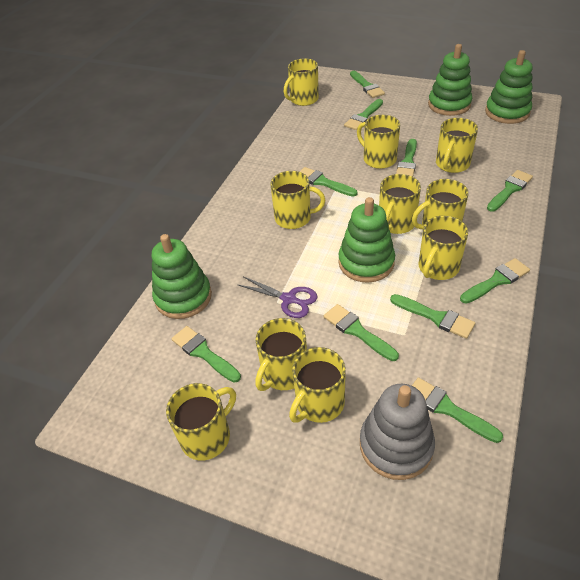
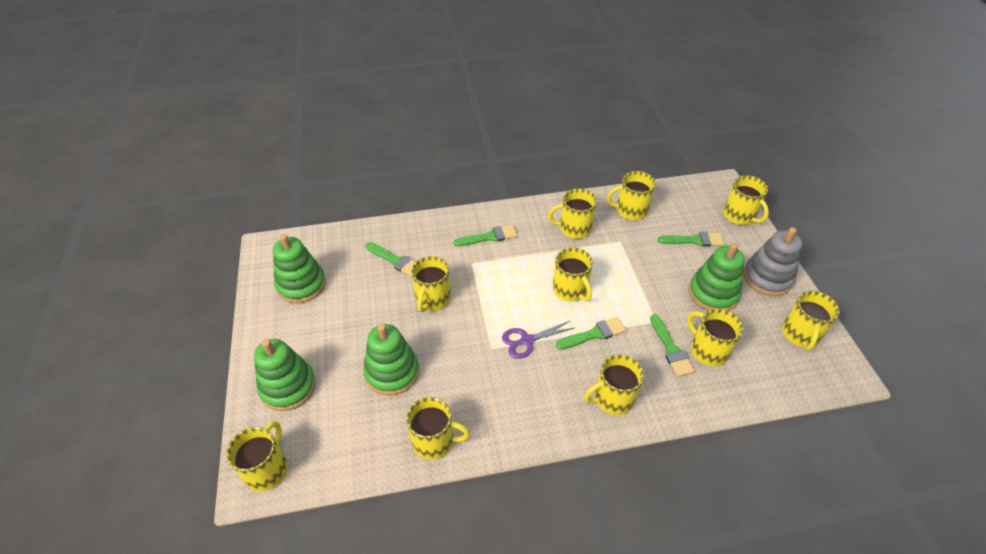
green brush: [171,326,241,382] [299,167,357,197] [324,304,399,361] [344,99,383,130] [350,71,385,98] [390,294,475,339] [396,139,417,177] [412,377,503,443] [460,258,530,304] [487,170,533,212] = 10 -> [365,242,415,277] [453,225,517,246] [556,317,626,350] [650,314,694,377] [658,232,724,247] = 5

